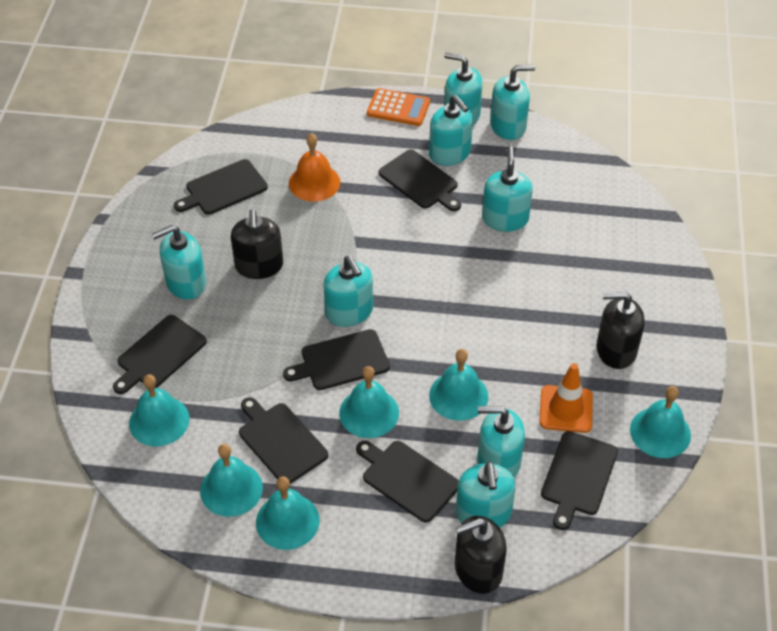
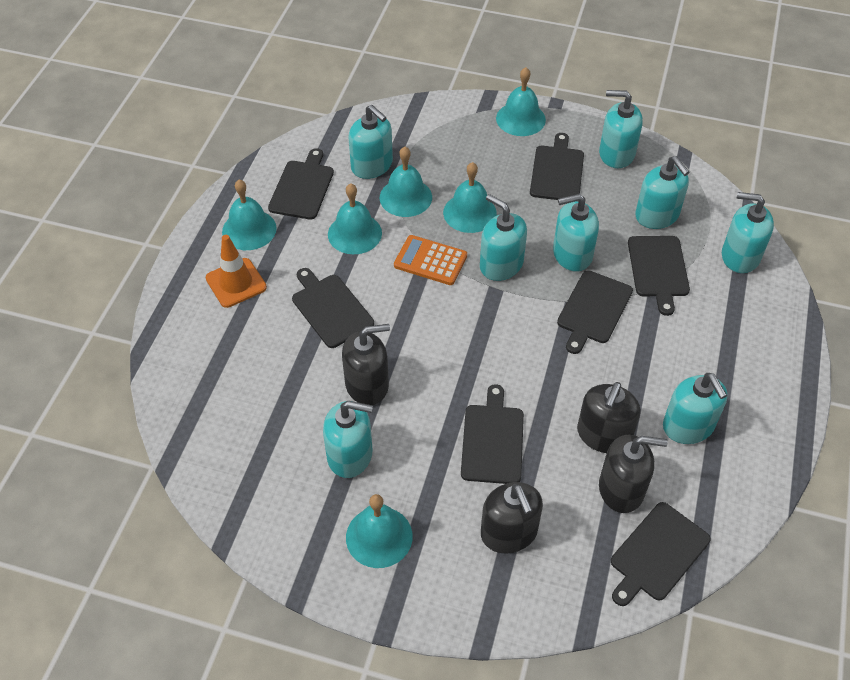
black soap dispenser: [231,209,283,279] [455,516,507,594] [596,292,645,369] = 3 -> [342,324,390,405] [481,482,543,554] [577,382,640,453] [599,435,668,513] = 4
orange bell: [289,133,340,202] = 1 -> none = 0

